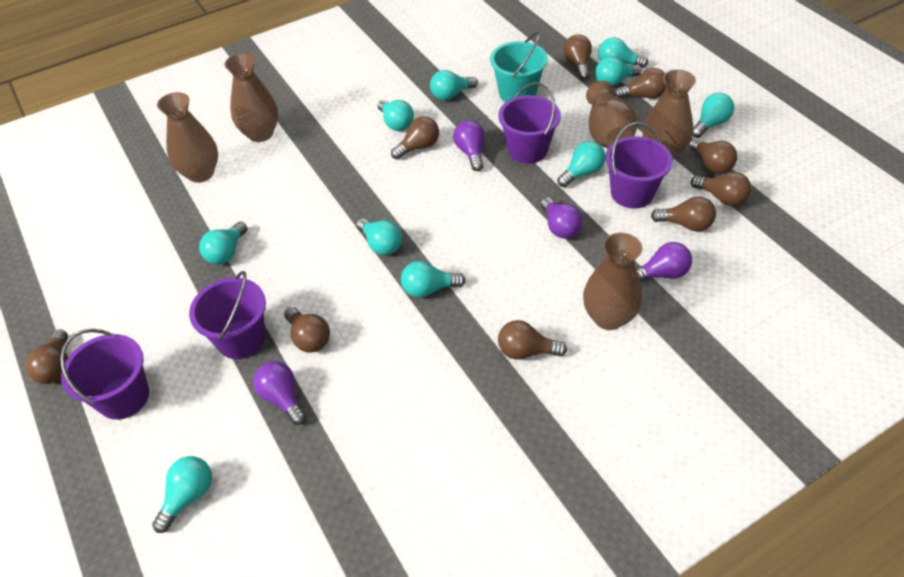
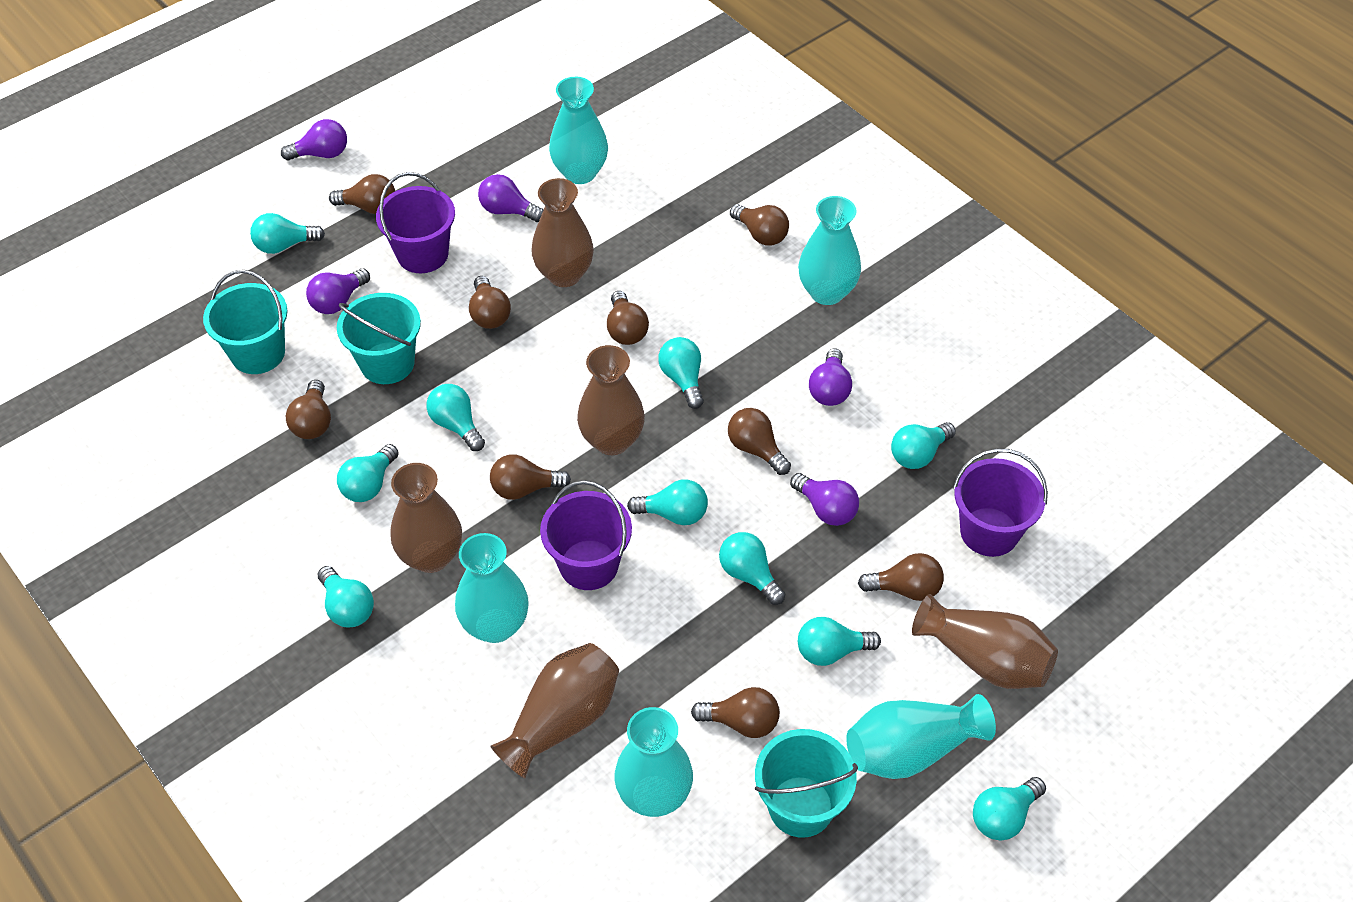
purple bucket: [60,329,149,420] [189,271,266,359] [499,82,561,164] [605,122,673,208] = 4 -> [376,172,455,273] [540,480,632,590] [953,448,1048,557] = 3
purple light bulb: [253,361,306,425] [453,120,485,171] [541,197,583,238] [637,242,692,282] = 4 -> [281,119,347,161] [306,268,370,314] [478,174,543,222] [790,473,859,526] [809,348,852,406] = 5
turquoise bucket: [490,32,548,102] = 1 -> [203,270,288,374] [337,293,421,384] [755,729,858,838] = 3
turquoise vase: none = 0 -> [455,533,529,643] [549,77,608,184] [614,707,693,817] [798,196,861,305] [846,694,996,779] = 5

